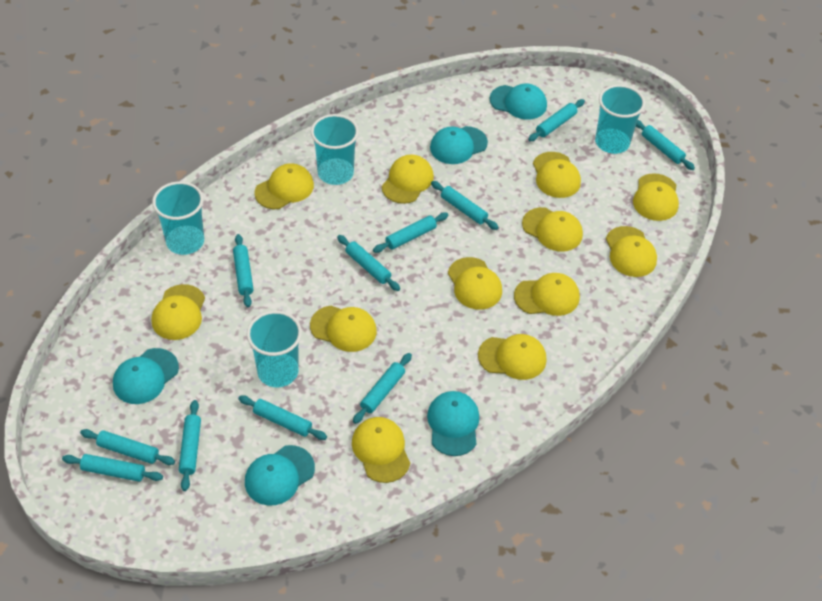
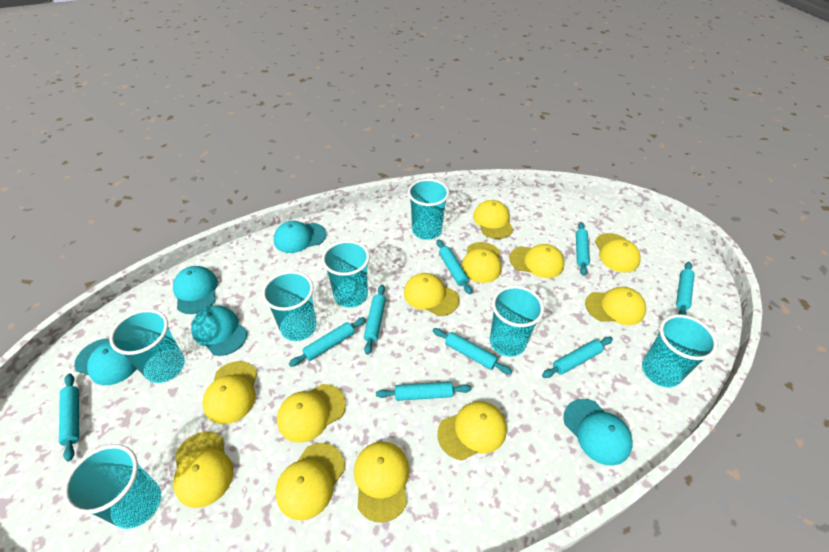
turquoise cup: [152,181,204,255] [246,311,302,387] [311,114,359,185] [595,85,645,154] = 4 -> [63,444,161,529] [109,309,185,383] [262,271,317,341] [322,240,370,308] [408,179,449,240] [490,286,544,357] [642,314,717,388] = 7
turquoise rolling pin: [62,454,163,482] [80,429,175,465] [179,400,201,491] [233,234,253,307] [238,395,327,440] [337,235,400,291] [353,353,412,424] [373,212,449,253] [431,181,499,230] [528,99,585,141] [636,120,695,170] = 11 -> [59,373,79,461] [289,317,366,367] [364,285,386,355] [376,382,471,401] [433,328,512,375] [437,239,472,295] [542,337,613,378] [576,222,590,276] [676,262,695,315] = 9

